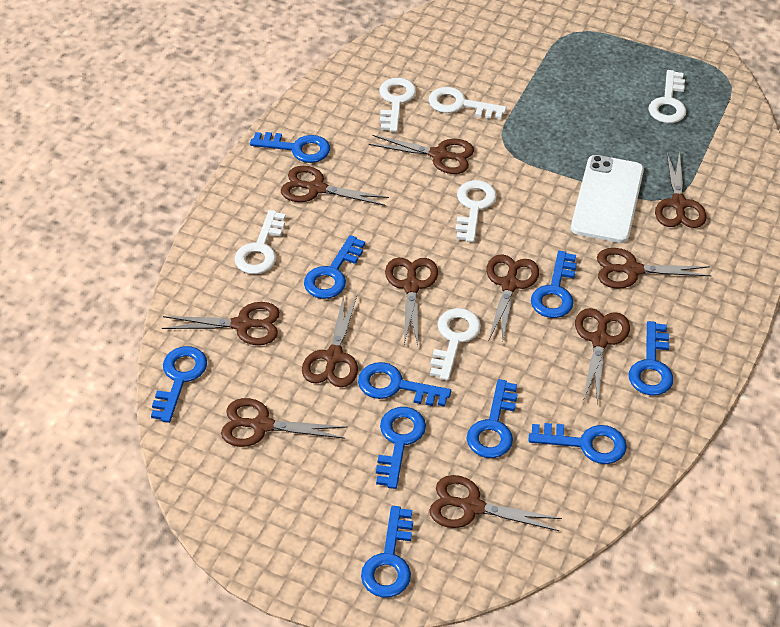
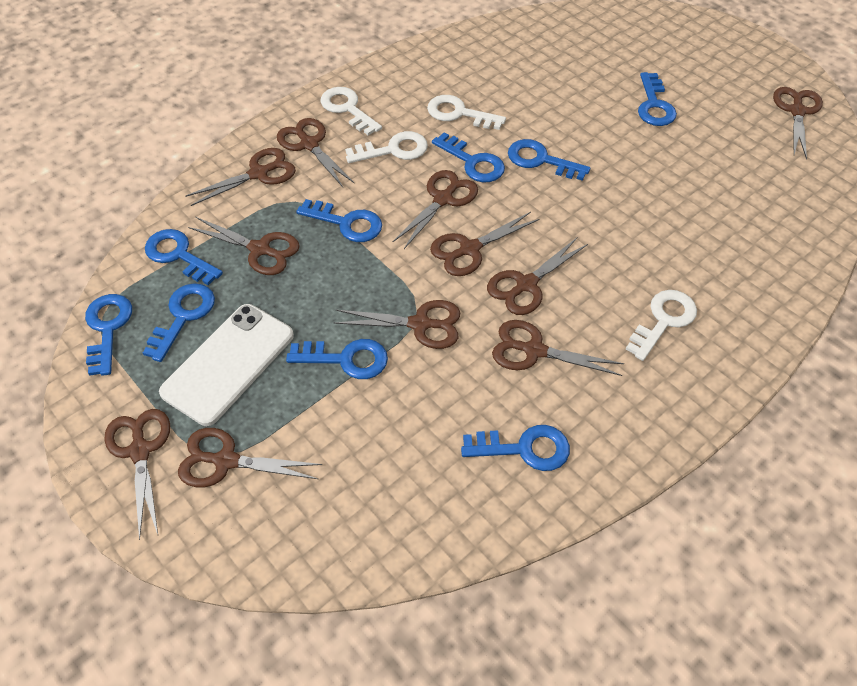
blue key: [151,346,207,423] [250,132,330,163] [304,235,365,299] [358,362,451,407] [361,506,413,598] [376,407,426,489] [467,379,518,458] [529,423,627,464] [531,251,577,318] [629,321,673,396] = 10 -> [85,294,132,376] [143,283,215,362] [145,229,223,285] [286,339,388,379] [296,199,382,242] [432,133,505,182] [461,425,570,471] [508,139,590,181] [638,72,677,126] = 9
white key: [235,210,286,274] [379,78,416,132] [429,87,507,119] [430,308,481,380] [455,180,497,242] [649,70,686,123] = 6 -> [321,87,382,135] [345,131,428,163] [427,95,506,130] [626,290,697,361] = 4

